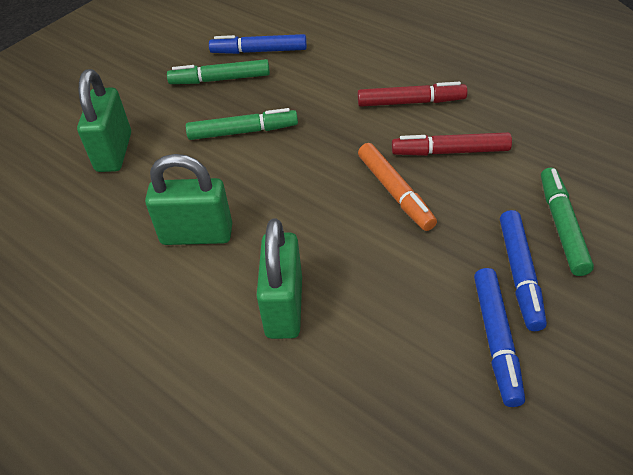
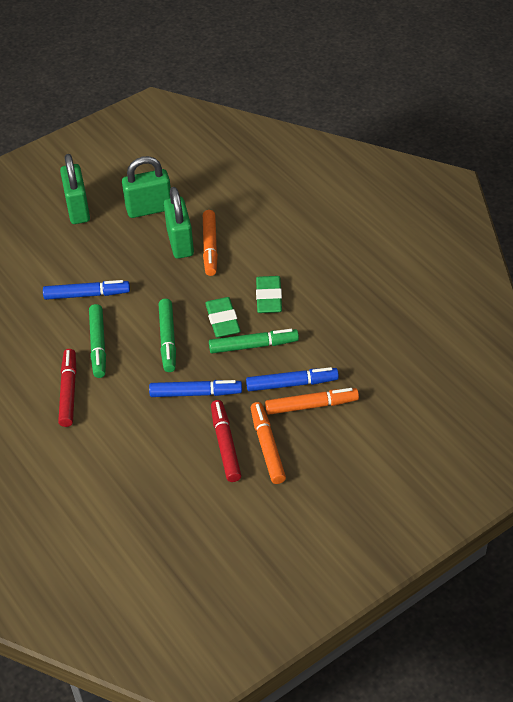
green eraser: none = 0 -> [205,297,241,337] [256,276,282,313] = 2
orange marker: [358,143,437,231] = 1 -> [203,210,218,276] [251,402,286,484] [265,388,359,415] = 3

